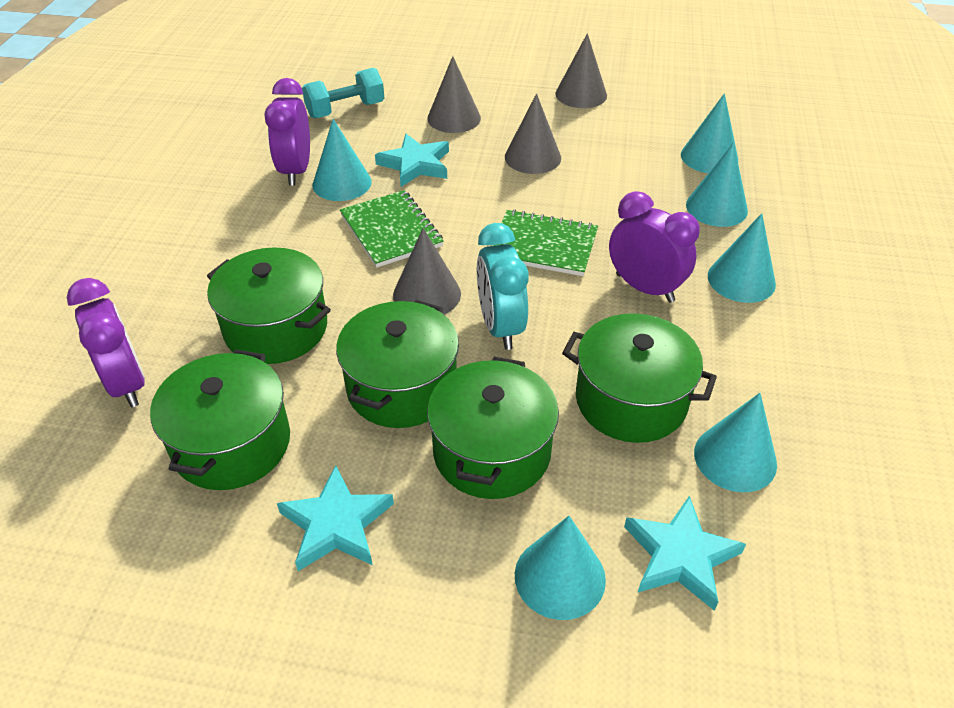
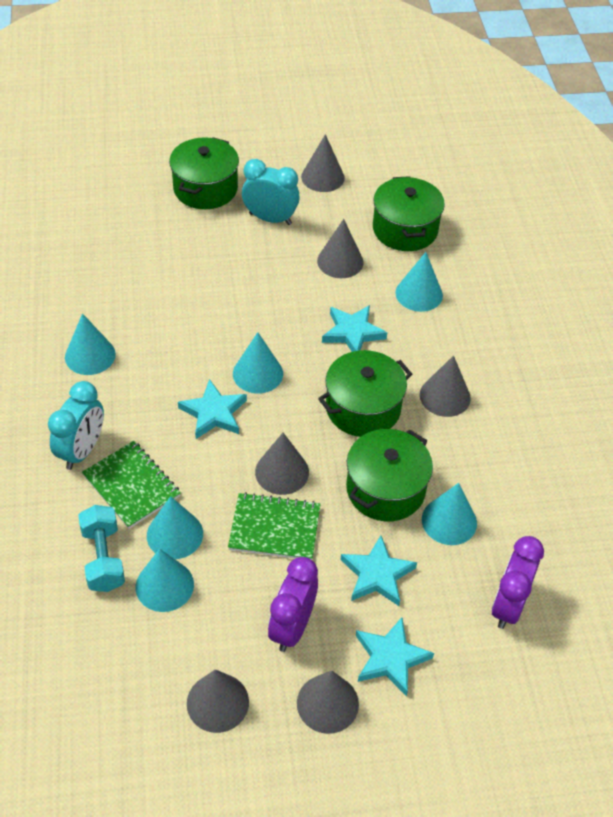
green pot: [150,349,290,490] [207,247,331,364] [336,300,459,428] [427,357,559,499] [562,313,717,443] = 5 -> [169,137,239,209] [318,350,412,437] [346,429,433,521] [373,176,445,251] = 4
grey cone: [393,228,461,315] [427,56,481,133] [505,94,561,174] [555,33,607,108] = 4 -> [187,669,249,733] [255,433,309,495] [297,671,359,734] [301,134,345,192] [317,219,364,278] [420,355,471,417] = 6
purple clock: [67,278,145,408] [264,78,310,186] [609,191,700,303] = 3 -> [268,557,318,652] [492,536,544,629] = 2
turquoise clock: [477,223,529,350] = 1 -> [48,381,104,470] [242,159,300,225] = 2
turquoise star: [277,465,394,571] [375,134,449,187] [624,495,746,611] = 3 -> [178,379,247,439] [322,305,387,352] [340,535,417,606] [356,617,434,696] = 4

